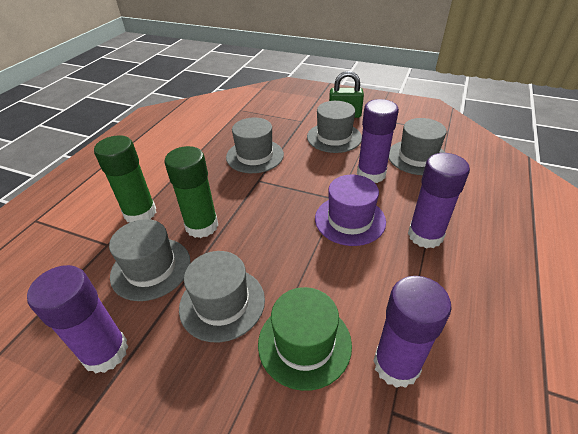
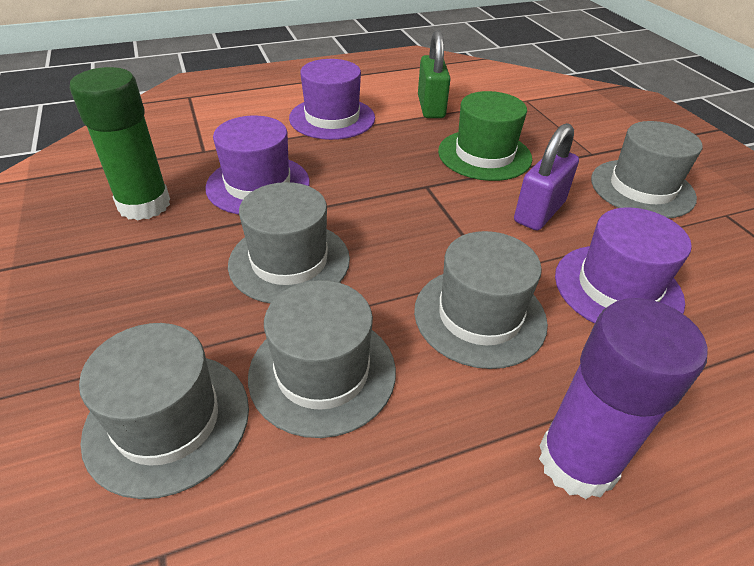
green glue stick: [94,136,156,222] [164,146,218,238] = 2 -> [70,67,170,220] = 1
purple glue stick: [27,265,128,374] [357,99,399,183] [374,276,452,388] [408,153,470,248] = 4 -> [539,298,708,499] = 1
purple hat: [315,175,386,246] = 1 -> [205,116,310,215] [289,59,375,140] [555,207,692,323] = 3
purple padlock: none = 0 -> [514,123,579,231] = 1

